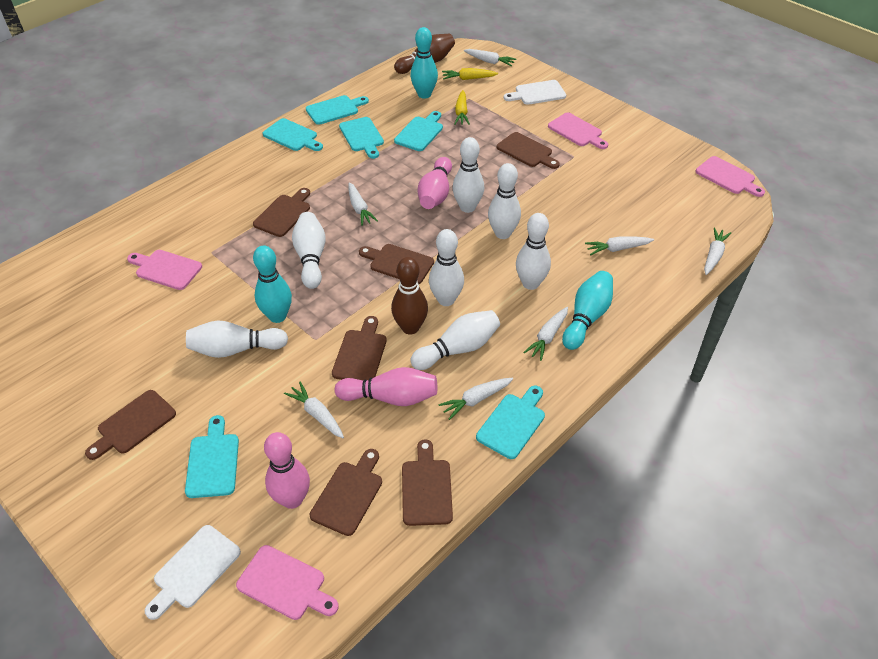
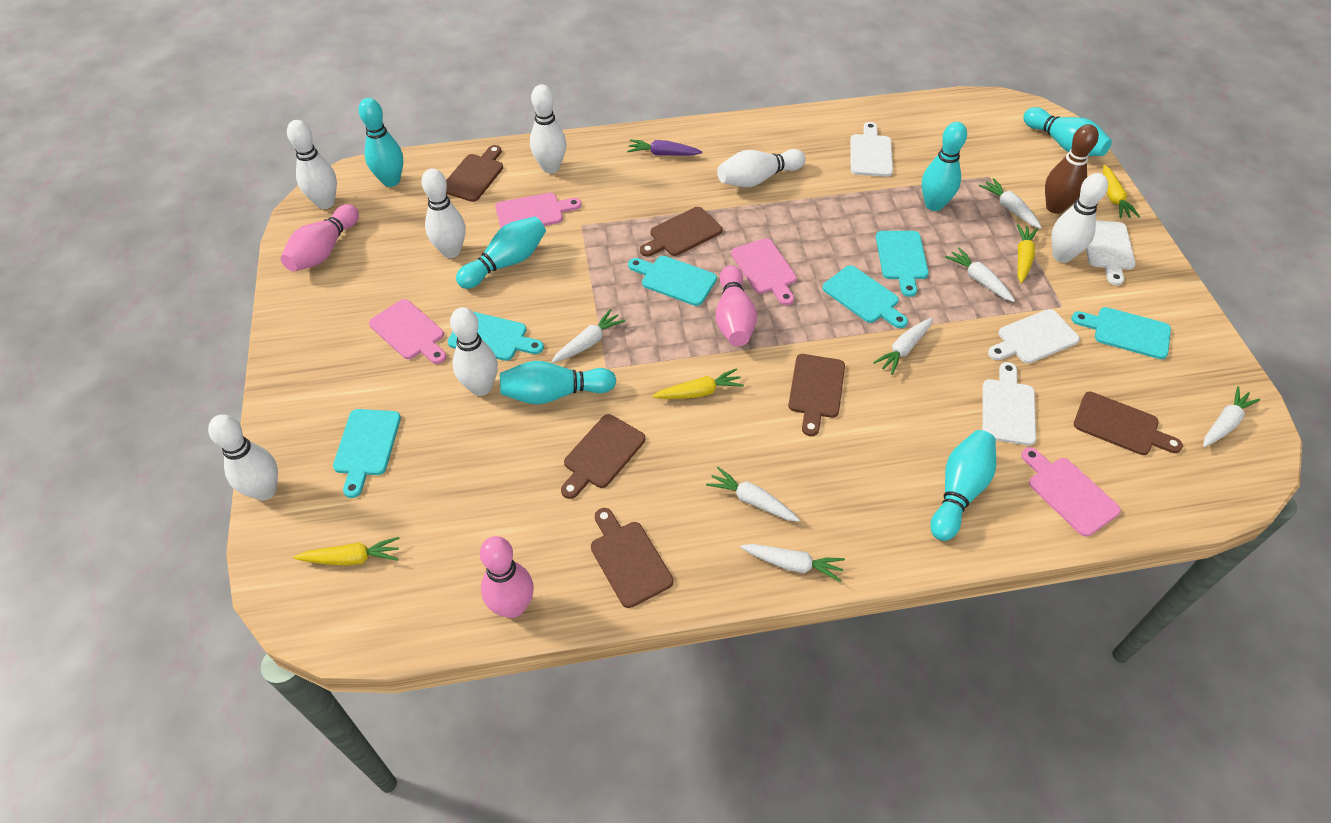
brown bowling pin: [391,257,428,335] [394,34,455,74] = 2 -> [1045,124,1099,214] = 1
brown cutting board: [85,390,176,460] [253,188,310,237] [310,449,382,536] [332,316,387,380] [359,244,434,284] [402,439,453,526] [497,132,560,169] = 7 -> [446,145,503,202] [561,414,645,499] [591,508,673,608] [640,207,722,257] [788,354,845,436] [1074,392,1183,455] = 6
purple carrot: none = 0 -> [627,139,703,156] = 1
turquoise bowling pin: [253,246,292,323] [411,27,438,99] [562,271,613,350] = 3 -> [358,98,403,187] [456,217,546,289] [500,361,616,405] [922,122,967,211] [930,430,996,541] [1023,107,1112,156] = 6
white cutting board: [145,525,241,620] [504,80,566,105] = 2 -> [850,122,893,177] [982,362,1036,446] [988,309,1080,363] [1086,220,1136,285] = 4
yellow carrot: [442,68,498,80] [454,90,470,125] = 2 -> [294,537,400,566] [652,368,744,399] [1017,224,1038,283] [1103,165,1140,218] = 4

